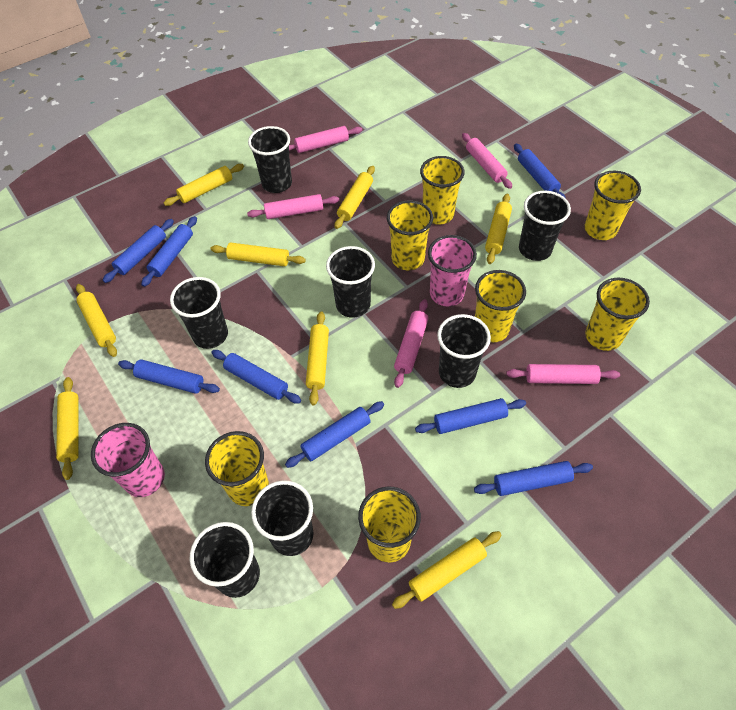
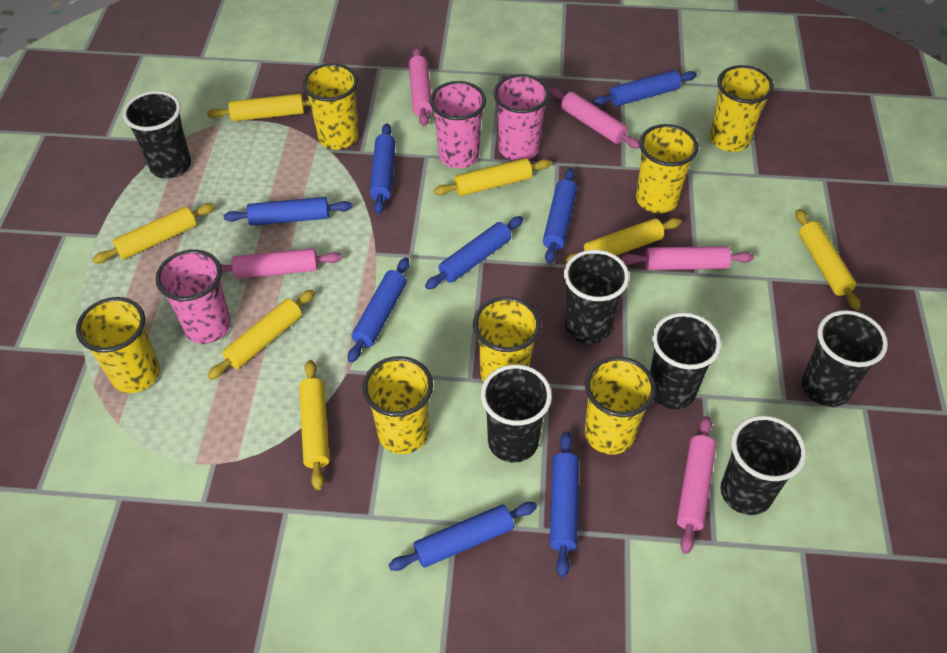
black cup: [170,277,228,349] [190,522,260,598] [248,126,292,193] [251,480,313,556] [326,246,375,318] [437,314,491,388] [519,191,571,261] = 7 -> [123,91,191,179] [481,364,552,463] [564,250,629,344] [650,313,721,409] [721,416,806,515] [802,310,888,407] = 6
pink cup: [91,423,165,497] [428,235,477,306] = 2 -> [156,249,231,344] [430,81,486,168] [494,74,550,161] = 3
yellow rolling pin: [56,377,79,480] [76,284,117,357] [164,164,244,206] [211,242,306,266] [306,311,329,405] [335,166,375,229] [392,531,502,609] [485,194,512,264] = 8 -> [93,203,215,263] [207,94,311,122] [207,290,315,380] [299,360,330,490] [434,158,551,196] [565,218,681,264] [795,209,861,310] = 7

